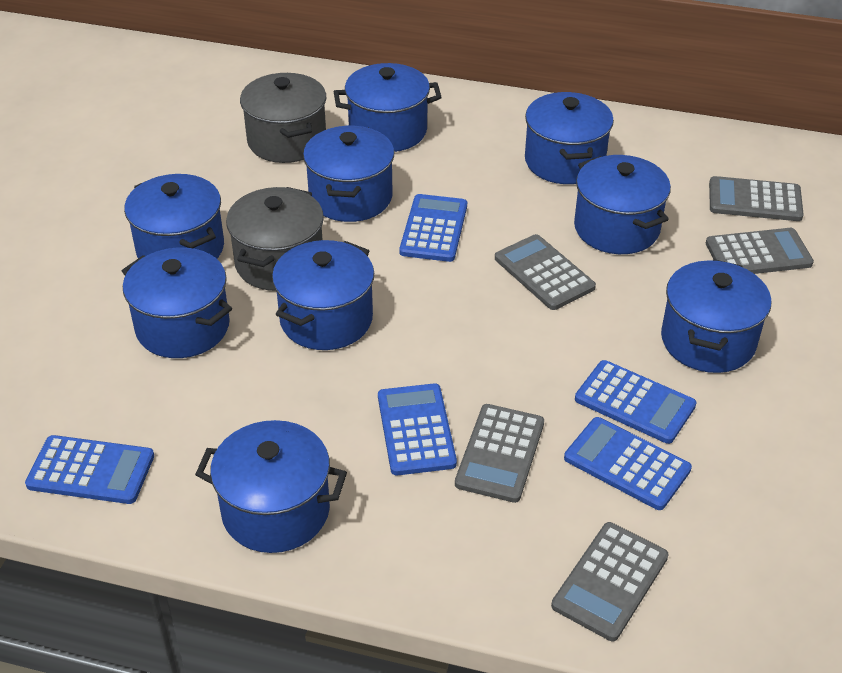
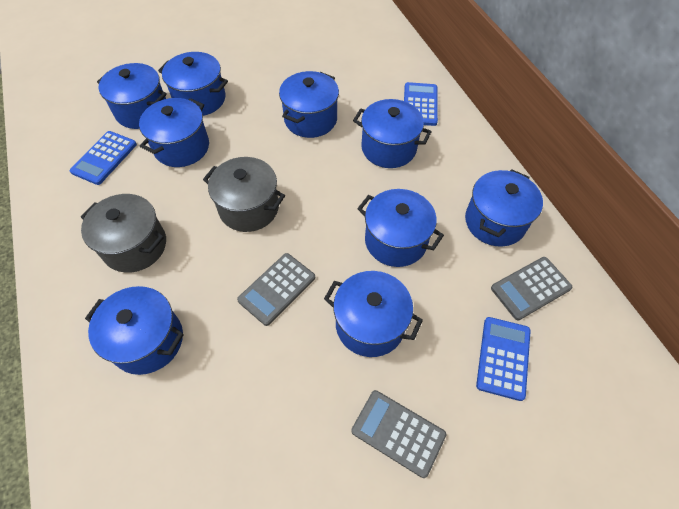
blue calculator: [25,435,154,504] [378,383,457,475] [399,194,467,262] [564,417,692,510] [575,360,697,444] = 5 -> [70,131,137,185] [404,82,438,126] [476,317,531,401] = 3
grey calculator: [455,404,544,503] [495,234,596,310] [551,522,669,641] [706,228,814,274] [709,176,804,221] = 5 -> [237,253,315,326] [351,390,446,478] [491,257,572,320] = 3

